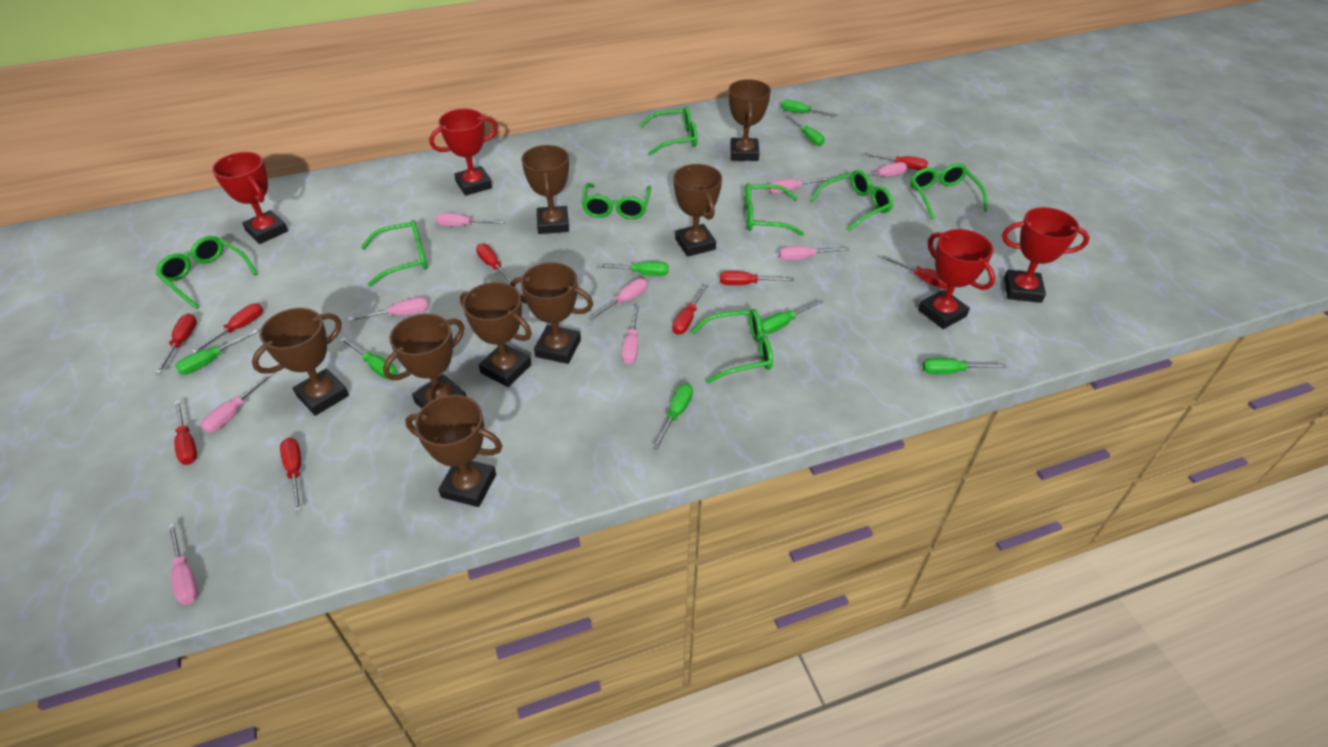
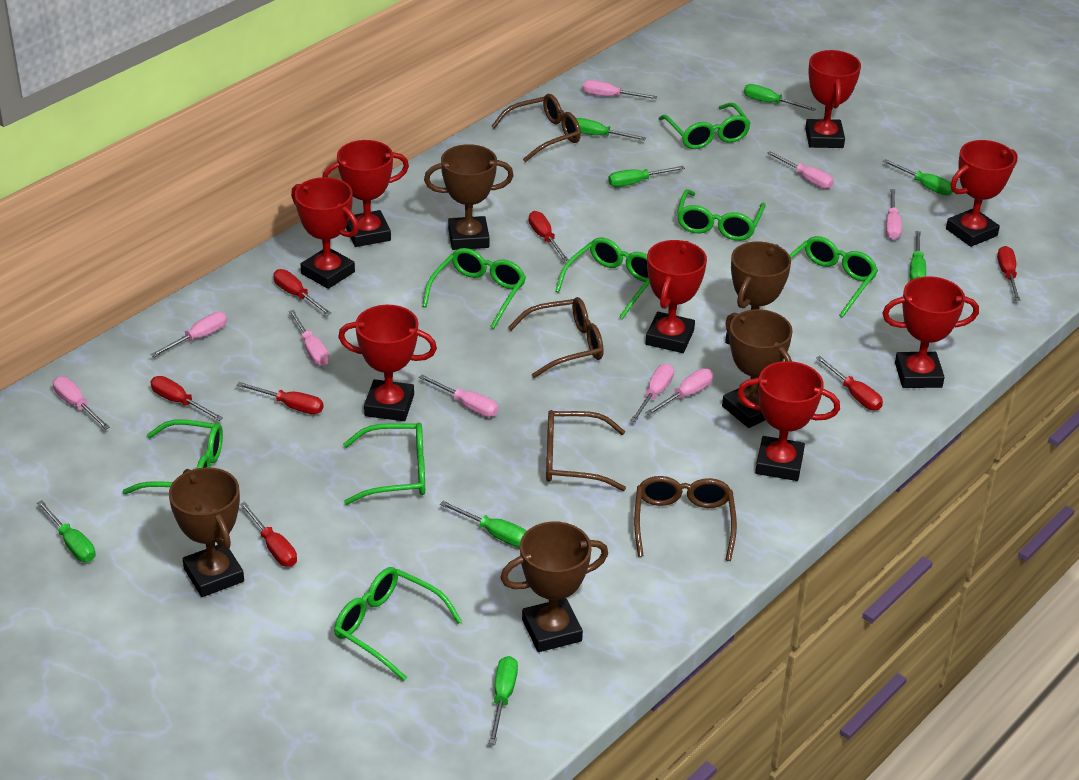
brown glasses: none = 0 -> [491,94,581,162] [508,297,604,378] [546,410,626,491] [634,476,737,561] = 4
brown trophy: [252,308,349,416] [383,313,467,409] [405,395,503,507] [460,282,532,387] [510,262,594,364] [521,145,569,234] [673,164,722,257] [728,79,771,161] = 8 -> [169,467,244,597] [424,144,513,250] [500,522,608,652] [722,309,793,428] [725,242,791,345] = 5
red screwdriver: [156,314,197,373] [174,400,197,465] [191,303,263,353] [280,438,302,512] [476,243,511,284] [672,284,709,335] [720,271,794,285] [865,152,928,170] [882,255,948,289] = 9 -> [150,376,223,421] [237,382,323,414] [240,502,297,567] [273,269,332,316] [529,211,569,261] [816,356,883,410] [997,246,1021,301] = 7
red trophy: [212,152,288,244] [429,109,498,196] [918,229,995,329] [1002,207,1090,303] = 4 -> [291,177,359,289] [322,140,409,247] [338,305,437,421] [646,240,707,353] [737,361,840,481] [805,50,861,148] [882,276,979,388] [946,140,1018,247] = 8

